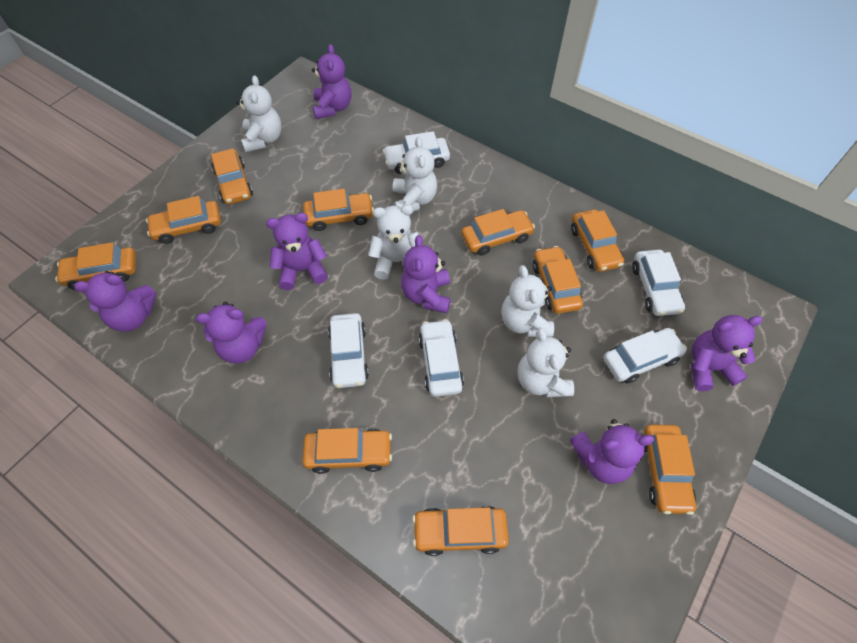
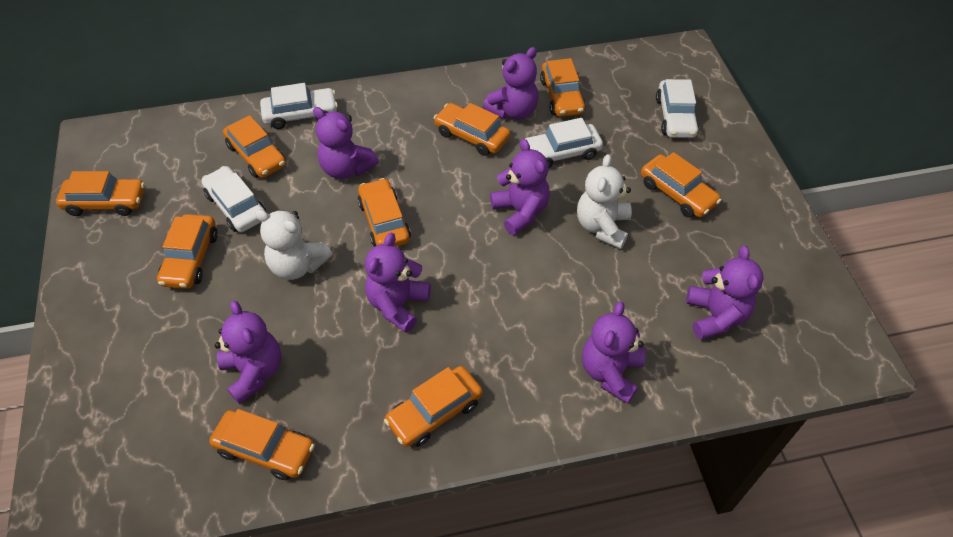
orange car: [55,242,136,290] [146,196,221,244] [211,148,253,205] [302,428,392,474] [303,189,374,231] [412,506,509,556] [461,209,535,256] [533,246,583,314] [571,209,624,272] [642,425,696,515] = 10 -> [56,171,145,216] [157,214,218,289] [209,409,315,480] [223,115,286,178] [358,178,411,247] [384,366,483,447] [434,103,511,156] [540,58,586,117] [641,152,721,218] = 9
white car: [328,313,369,388] [383,131,450,174] [418,319,464,397] [604,328,687,384] [632,250,685,316] = 5 -> [201,166,266,232] [260,83,338,129] [525,118,603,168] [656,79,699,138] = 4
white teddy bear: [236,75,282,152] [368,205,419,280] [393,137,437,211] [501,265,554,337] [518,328,574,397] = 5 -> [255,209,332,280] [577,154,632,249] = 2

